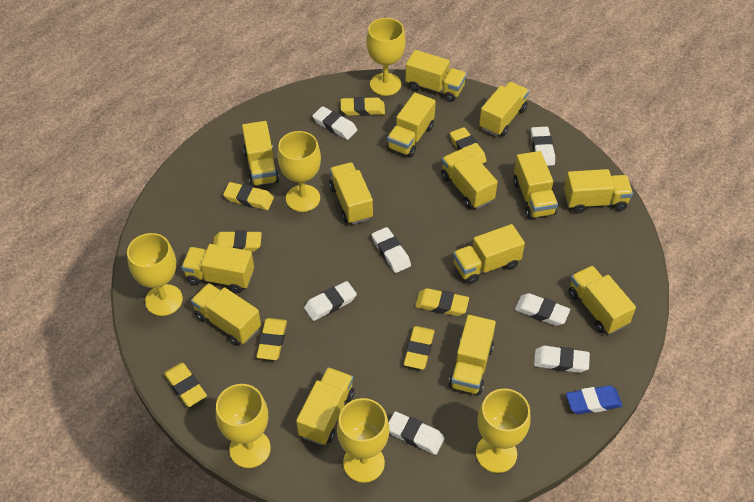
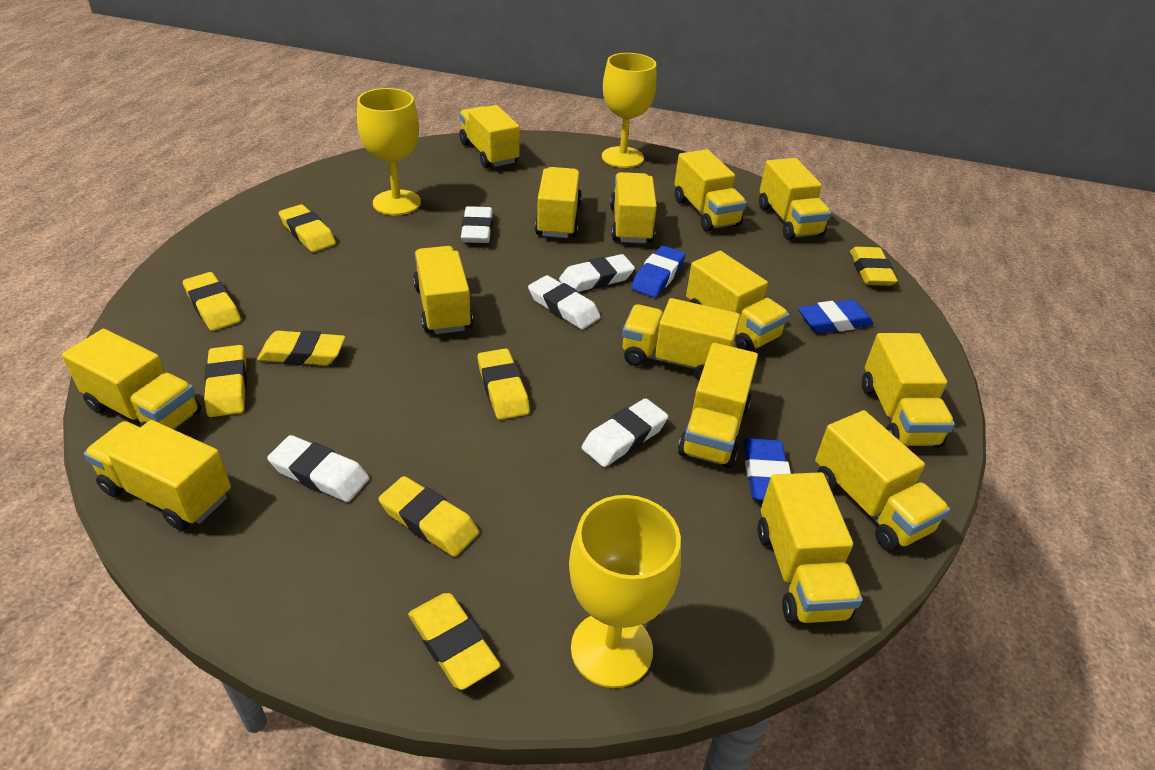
blue eraser: [566,385,623,414] = 1 -> [631,246,686,298] [743,438,791,501] [798,300,874,333] = 3
white eraser: [304,281,357,321] [313,106,357,140] [372,227,411,273] [389,411,444,455] [515,293,570,326] [531,127,555,166] [534,346,590,373] = 7 -> [267,435,369,502] [461,206,493,243] [528,275,601,329] [559,254,635,292] [582,398,668,467] = 5
yellow goblet: [127,233,183,316] [216,384,271,468] [278,131,321,212] [337,398,389,483] [367,18,406,96] [476,388,531,473] = 6 -> [357,88,421,215] [569,495,681,688] [602,53,657,168] = 3

